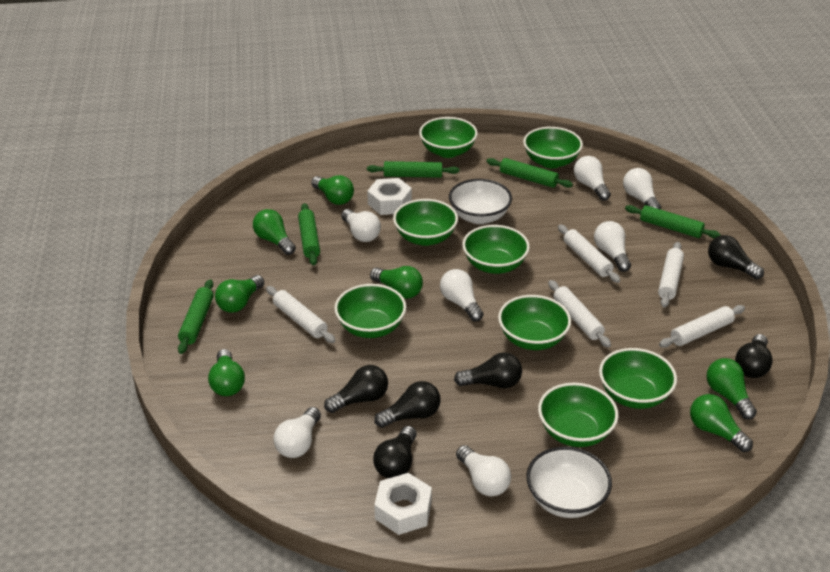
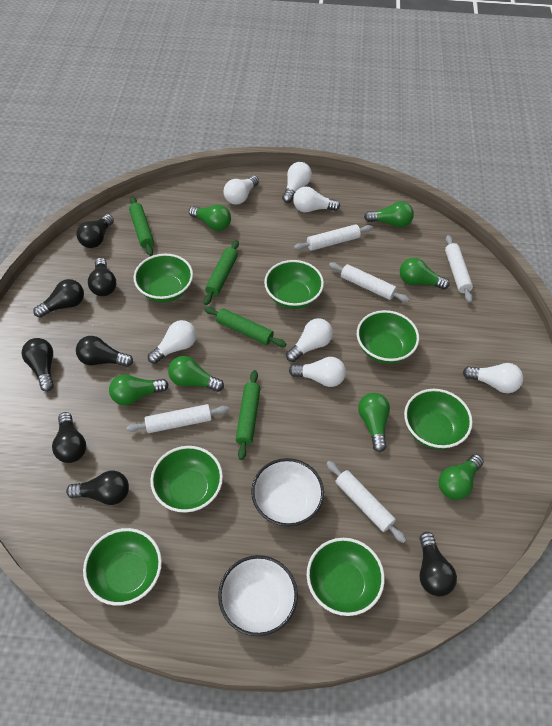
black light bulb: [324,365,388,413] [373,426,417,478] [374,381,441,428] [454,353,522,388] [708,235,764,279] [735,334,773,378] = 6 -> [21,338,54,392] [33,279,84,318] [52,412,86,463] [66,470,129,505] [76,336,133,367] [77,214,114,248] [88,258,116,296] [419,532,457,596] = 8
green bowl: [335,284,406,338] [393,199,458,246] [419,117,478,158] [462,225,530,274] [498,295,571,350] [523,127,583,168] [538,383,618,447] [599,348,677,409] = 8 -> [83,528,162,606] [134,254,193,302] [150,446,223,513] [264,260,324,309] [307,538,385,616] [357,310,419,364] [404,389,473,449] = 7
green rolling pin: [178,279,214,354] [298,203,320,266] [367,161,459,178] [486,158,573,188] [625,205,721,239] = 5 -> [129,196,154,256] [204,240,239,305] [204,306,286,347] [236,370,261,460] = 4
white nut: [367,178,412,215] [374,473,432,535] = 2 -> none = 0

